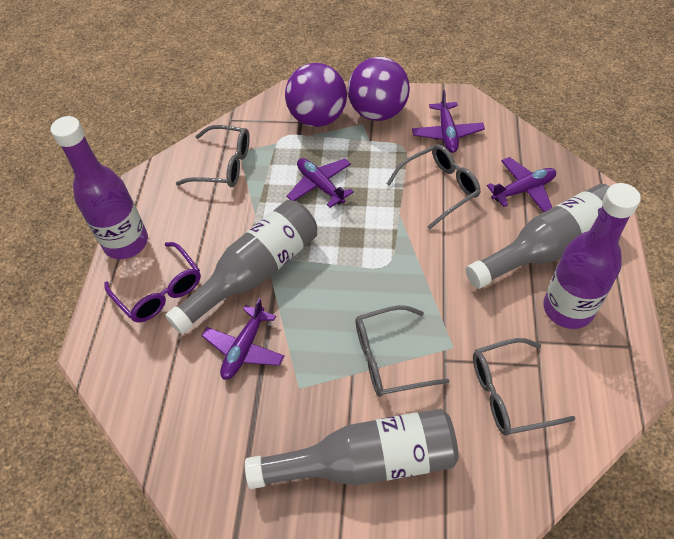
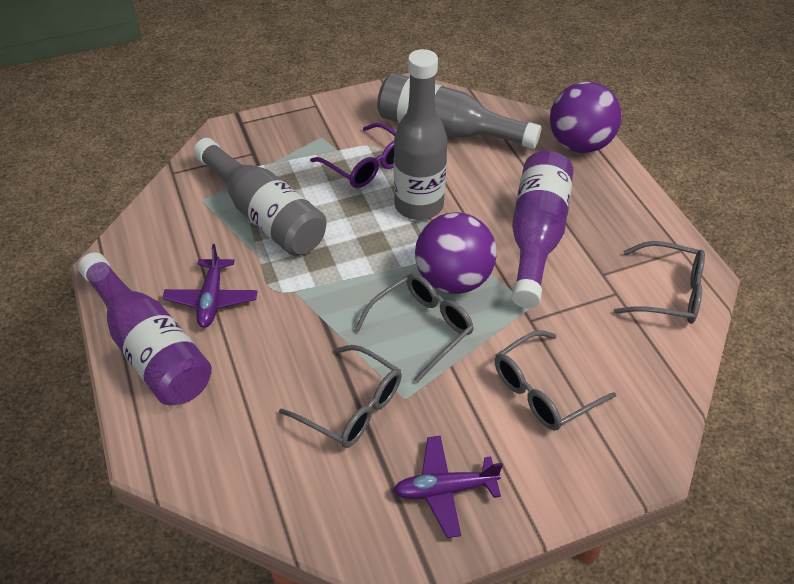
purple plane: [202,298,284,380] [287,158,354,208] [412,90,485,153] [487,157,556,212] = 4 -> [163,244,257,328] [394,436,503,538] = 2

